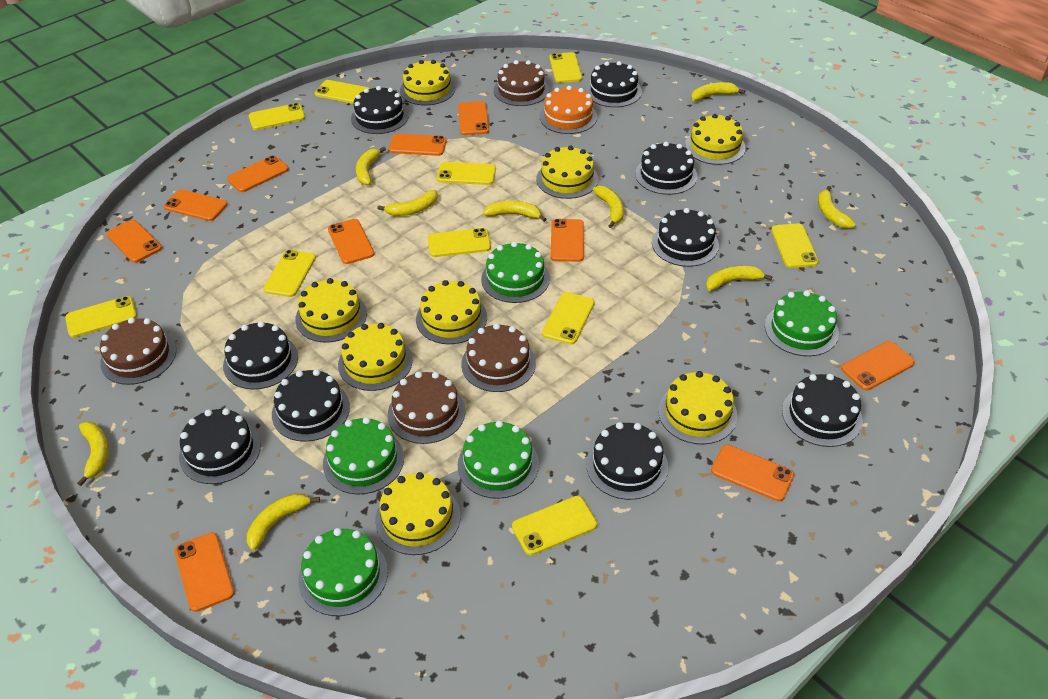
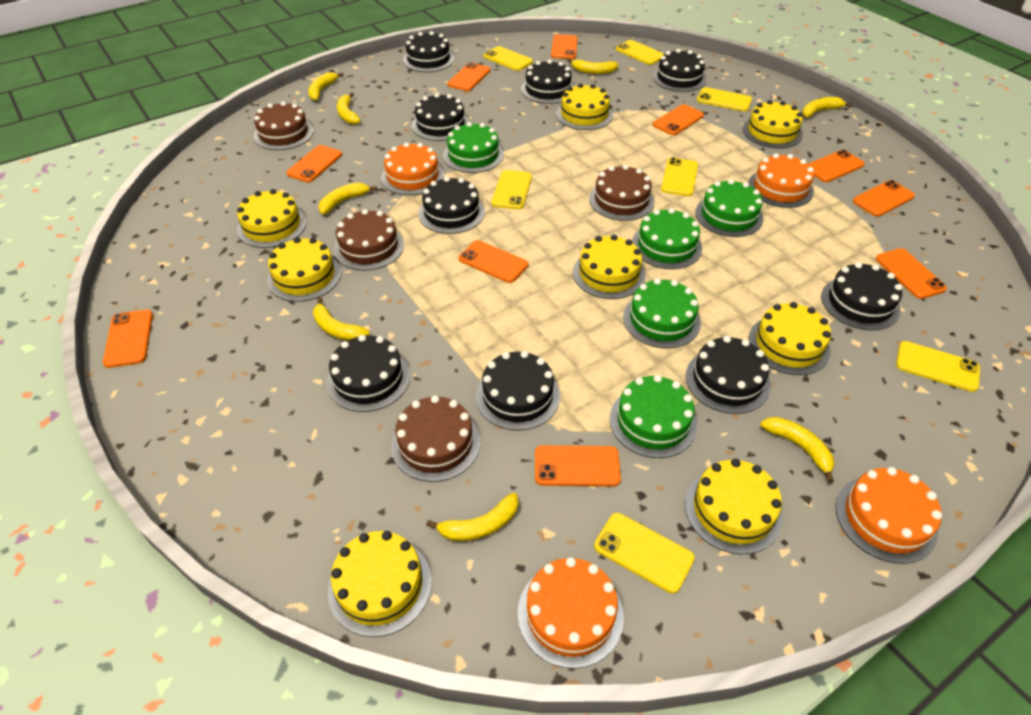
orange cake: [540,86,597,134] = 1 -> [381,142,444,195] [518,557,624,669] [748,153,814,208] [836,467,942,564] = 4
yellow banana: [77,422,109,486] [247,493,320,551] [356,147,386,185] [377,190,438,216] [483,201,546,222] [593,186,624,228] [691,82,745,101] [706,266,772,291] [818,186,856,228] = 9 -> [308,72,344,101] [313,297,370,341] [318,183,377,214] [337,92,361,124] [426,493,519,541] [567,58,619,74] [760,417,835,483] [802,97,852,117] = 8
yellow phone: [65,296,137,338] [249,103,305,130] [263,250,316,297] [315,80,370,104] [428,228,491,257] [437,162,496,185] [512,496,597,556] [542,292,595,345] [550,52,582,83] [771,224,819,268] = 10 -> [484,46,533,71] [492,170,532,209] [594,513,695,594] [616,40,664,65] [661,157,698,196] [697,87,752,112] [896,341,980,392] = 7

